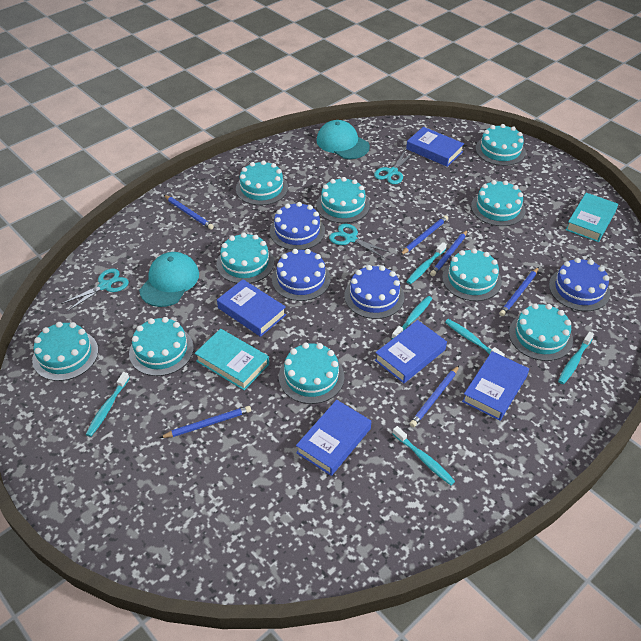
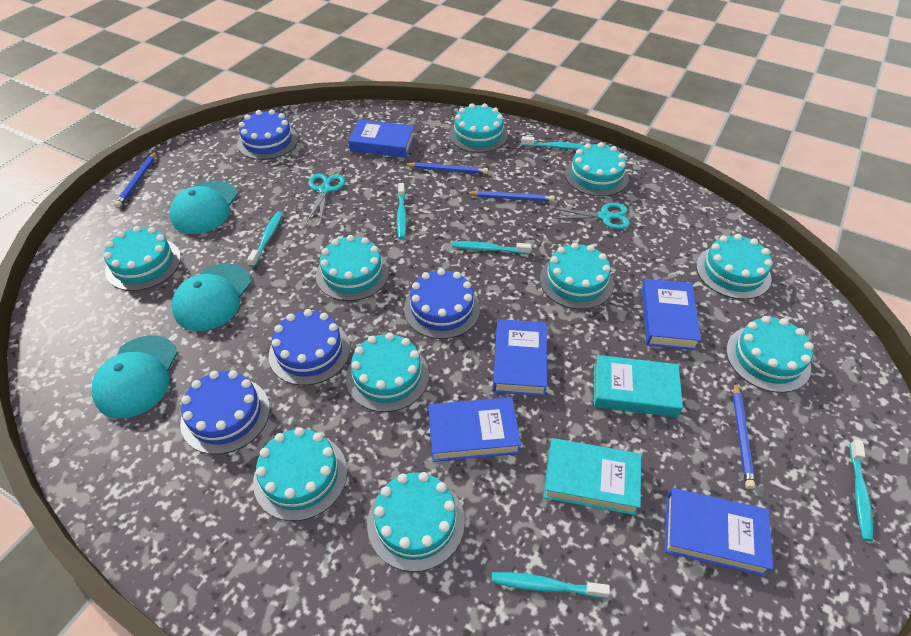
blue pencil: [160,406,251,438] [164,195,214,230] [400,215,448,255] [410,365,459,427] [430,230,468,276] [499,267,539,316] = 6 -> [114,152,156,208] [403,162,488,174] [466,191,555,202] [733,382,755,489] = 4
turquoise cap: [139,252,199,307] [316,120,370,159] = 2 -> [91,335,178,418] [169,181,238,234] [172,263,251,331] = 3
turquoise scissors: [61,269,129,311] [329,224,391,259] [374,151,413,184] = 3 -> [307,174,345,221] [553,203,630,229] = 2

